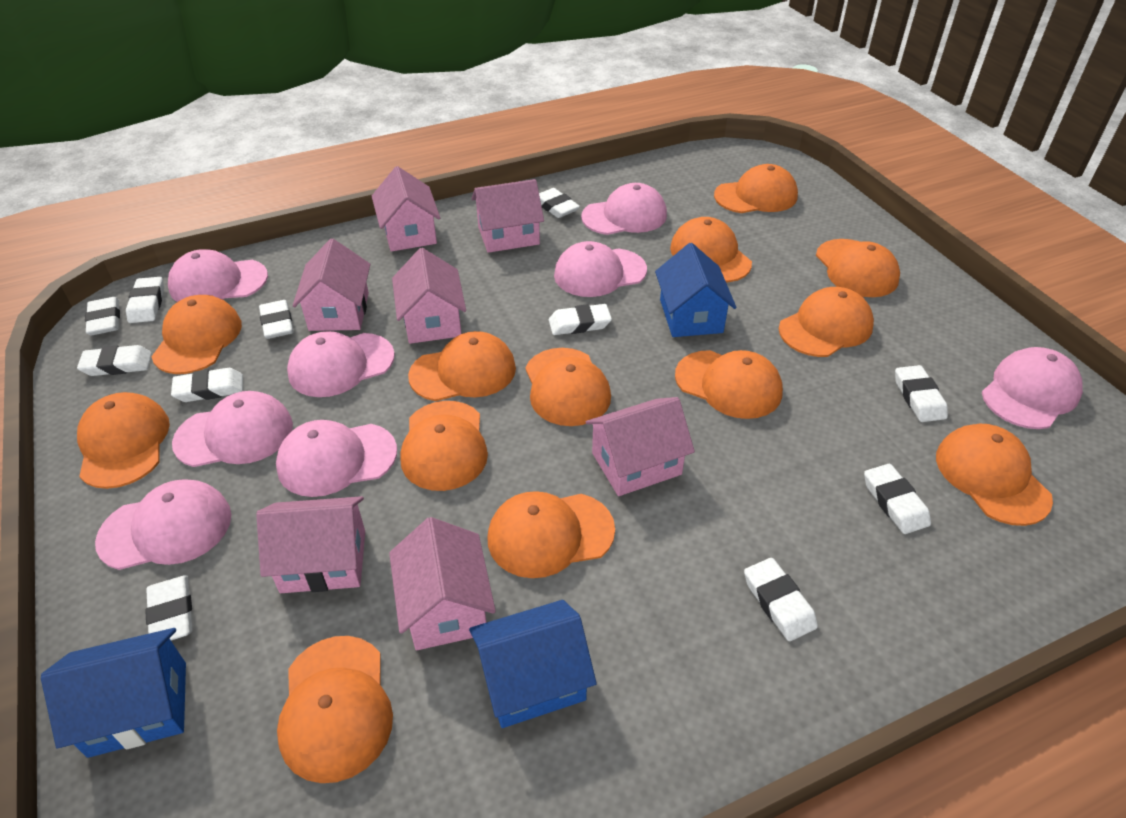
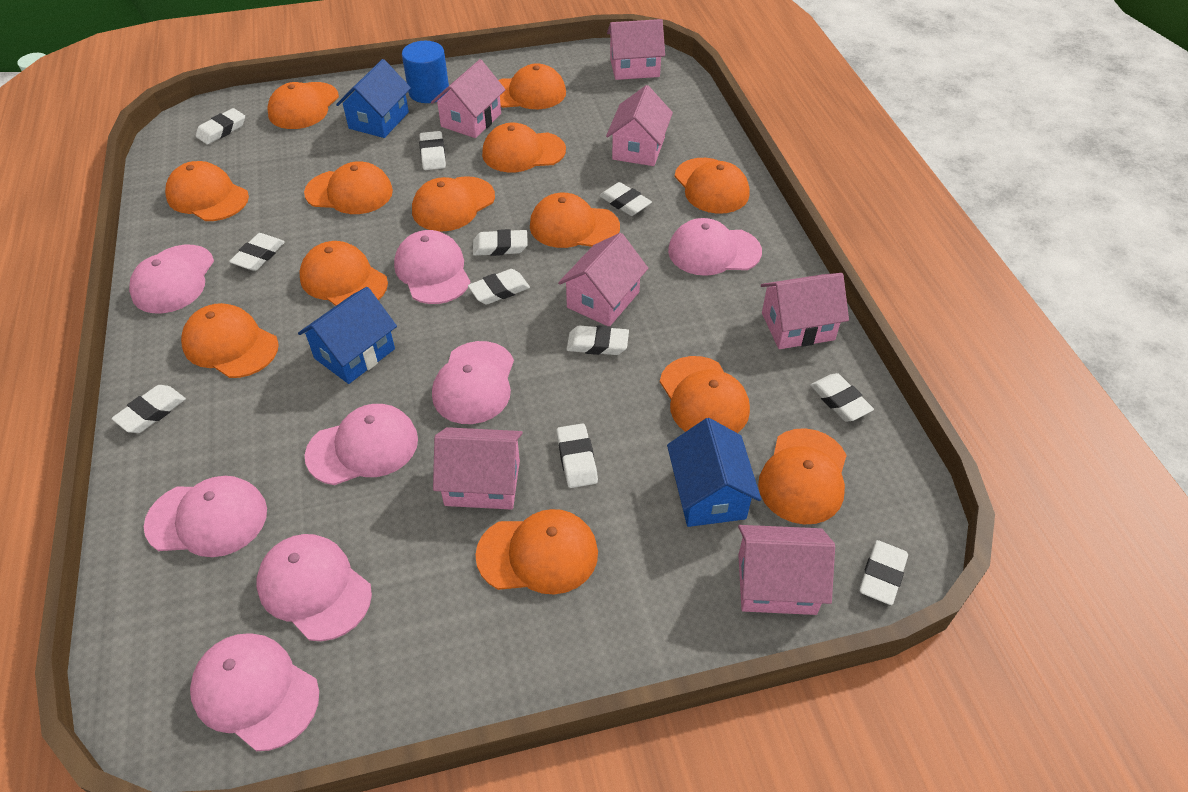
blue cylinder: none = 0 -> [402,41,449,103] = 1

